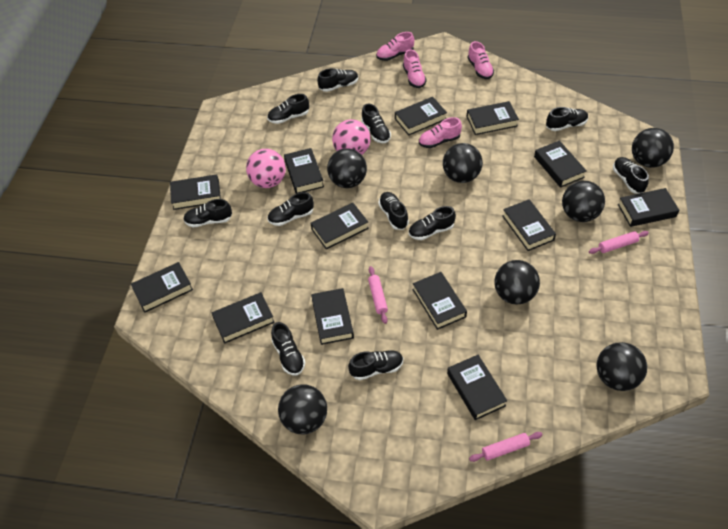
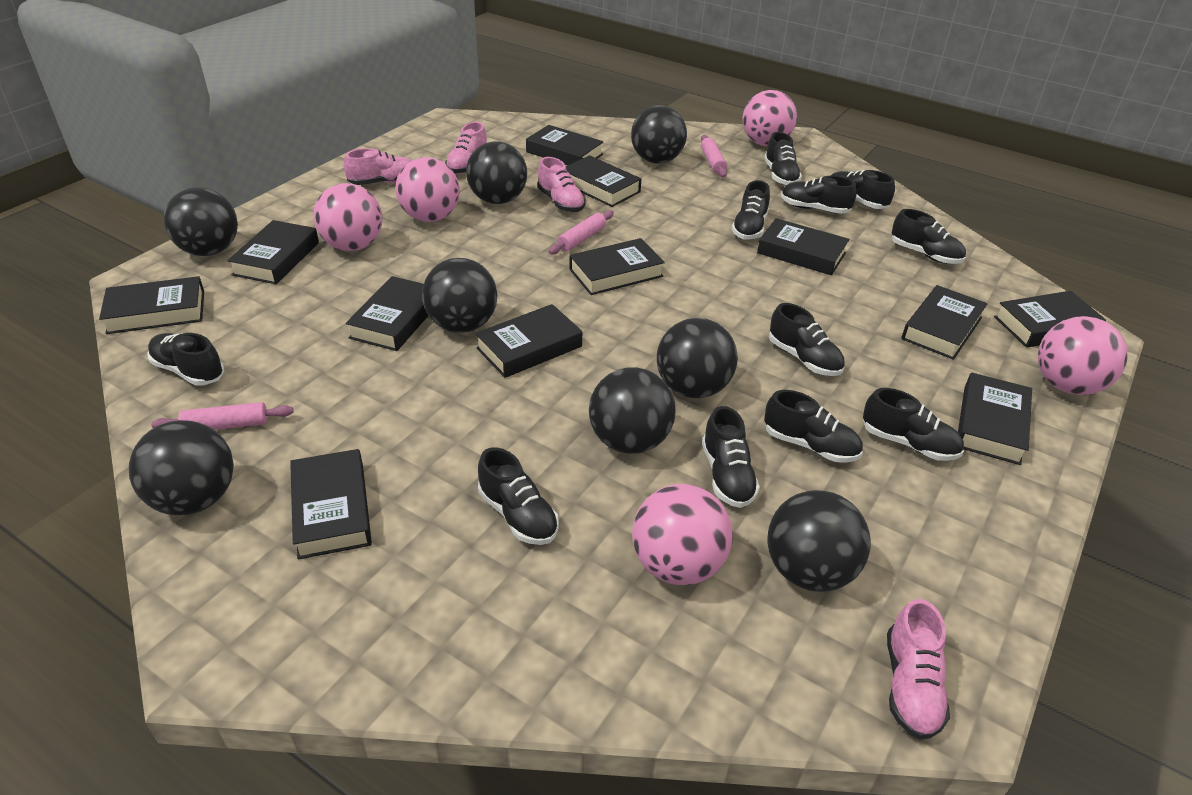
black ball: [278,384,327,434] [327,148,367,188] [443,143,483,183] [494,260,540,305] [562,181,605,222] [596,342,647,391] [632,128,674,168] = 7 -> [129,420,234,516] [164,187,238,256] [422,258,498,333] [466,141,527,204] [589,367,676,454] [631,105,687,164] [657,318,738,398] [767,490,871,592] = 8
black book: [131,262,193,313] [170,174,221,210] [212,292,275,344] [284,148,324,194] [311,203,369,249] [311,288,354,345] [395,97,447,136] [412,272,467,330] [447,355,507,420] [466,101,519,135] [502,199,556,251] [534,140,587,188] [618,188,679,227] = 13 -> [99,276,204,334] [227,220,319,284] [290,449,372,559] [346,276,428,351] [475,304,582,378] [526,125,604,165] [566,155,641,207] [569,238,665,295] [757,218,849,275] [901,285,988,360] [958,372,1032,465] [994,291,1106,348] = 12
pink ball: [246,148,286,188] [332,119,371,155] = 2 -> [313,183,383,251] [395,157,460,222] [632,484,733,585] [742,90,797,146] [1038,316,1128,395] = 5

